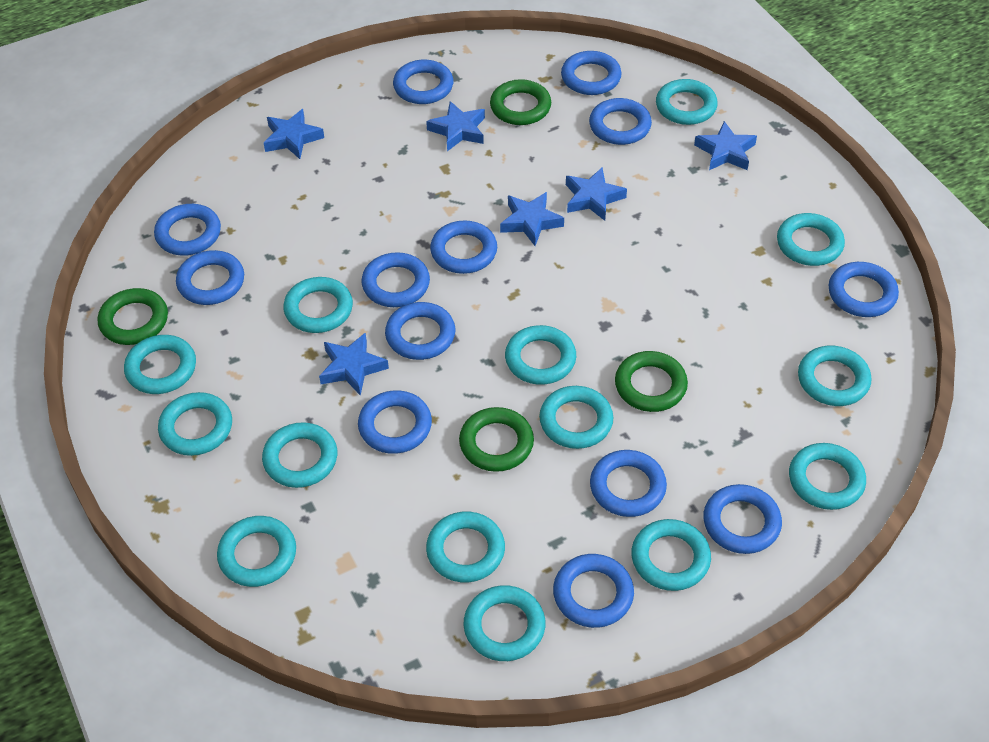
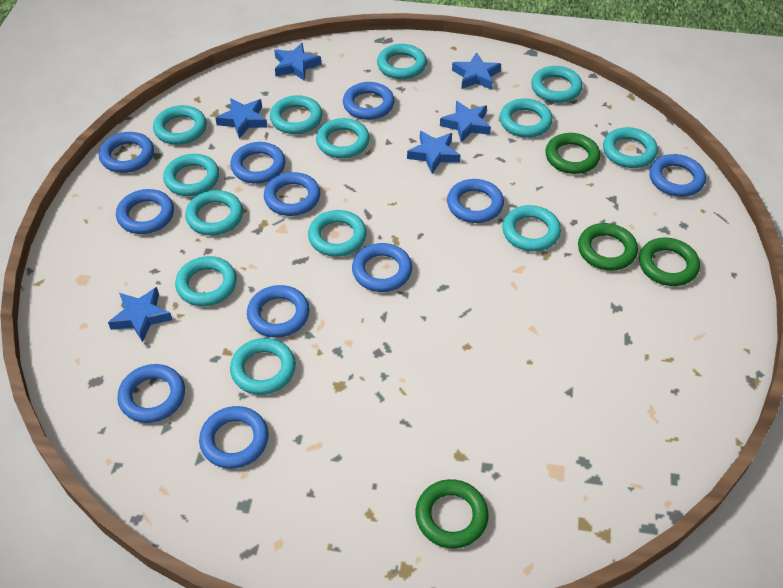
blue ring: [154,204,221,256] [176,250,244,305] [358,390,432,454] [361,252,430,307] [385,302,455,360] [393,60,453,104] [430,220,497,274] [553,554,634,628] [561,51,621,95] [589,98,652,145] [590,450,667,517] [703,484,782,554] [828,262,899,317] = 13 -> [99,132,154,173] [116,189,174,234] [117,364,185,423] [199,406,269,469] [230,142,285,184] [247,285,310,338] [264,172,320,216] [343,82,395,120] [352,243,412,292] [447,179,504,223] [649,154,706,197] = 11
turquoise ring: [124,335,196,394] [158,392,232,456] [217,516,296,587] [262,422,337,488] [283,277,353,333] [426,512,505,582] [464,585,545,661] [505,325,576,385] [539,386,613,449] [631,519,711,591] [656,79,718,125] [777,213,845,266] [789,443,866,510] [798,346,871,406] = 14 -> [153,105,207,145] [163,154,219,196] [175,256,237,306] [185,190,243,235] [230,338,296,395] [270,95,322,134] [308,210,367,257] [316,118,370,158] [377,44,427,79] [500,98,553,137] [502,205,561,251] [531,66,583,103] [603,127,658,168] = 13

